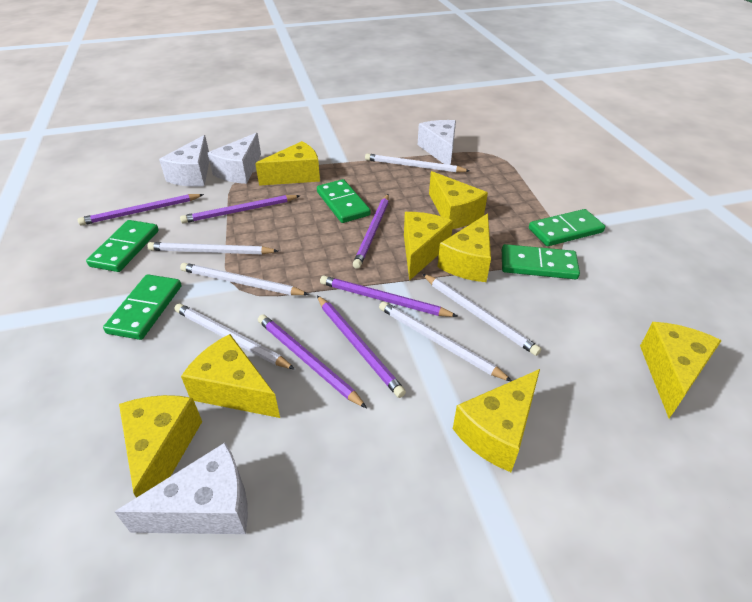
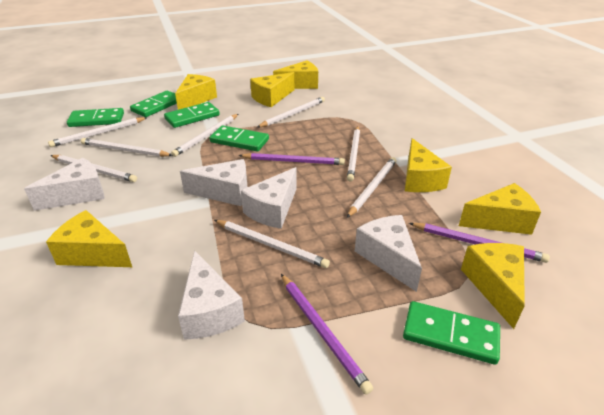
purple pencil: [78,194,204,226] [180,195,300,223] [258,314,367,408] [317,295,406,398] [320,275,458,317] [353,194,389,269] = 6 -> [239,153,345,165] [281,274,373,395] [409,223,550,263] = 3
white cheese: [115,442,248,534] [159,135,209,187] [208,133,261,184] [418,120,456,165] = 4 -> [24,158,105,211] [178,251,245,340] [180,159,247,206] [241,167,297,229] [355,215,422,292] = 5
white pencil: [147,242,278,255] [175,303,295,369] [180,263,309,295] [365,153,470,173] [379,301,512,381] [423,274,541,356] = 6 -> [48,117,148,147] [50,155,137,182] [81,138,173,157] [171,114,238,157] [214,220,330,268] [257,97,325,128] [347,126,360,182] [347,157,397,218] = 8
yellow cheese: [119,395,202,498] [181,334,280,418] [255,141,320,186] [404,212,453,281] [429,171,488,229] [438,213,491,282] [453,369,540,472] [640,322,722,419] = 8 -> [46,210,132,267] [175,74,217,110] [250,72,294,107] [273,60,318,89] [405,138,452,192] [459,183,541,235] [461,243,525,329] = 7

